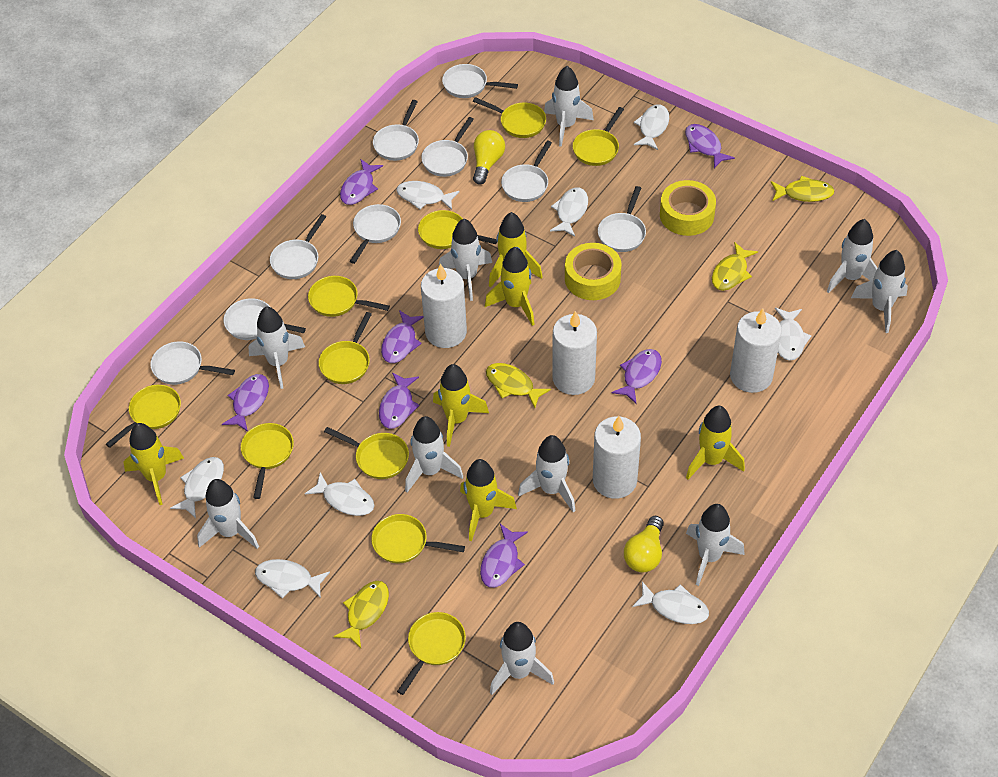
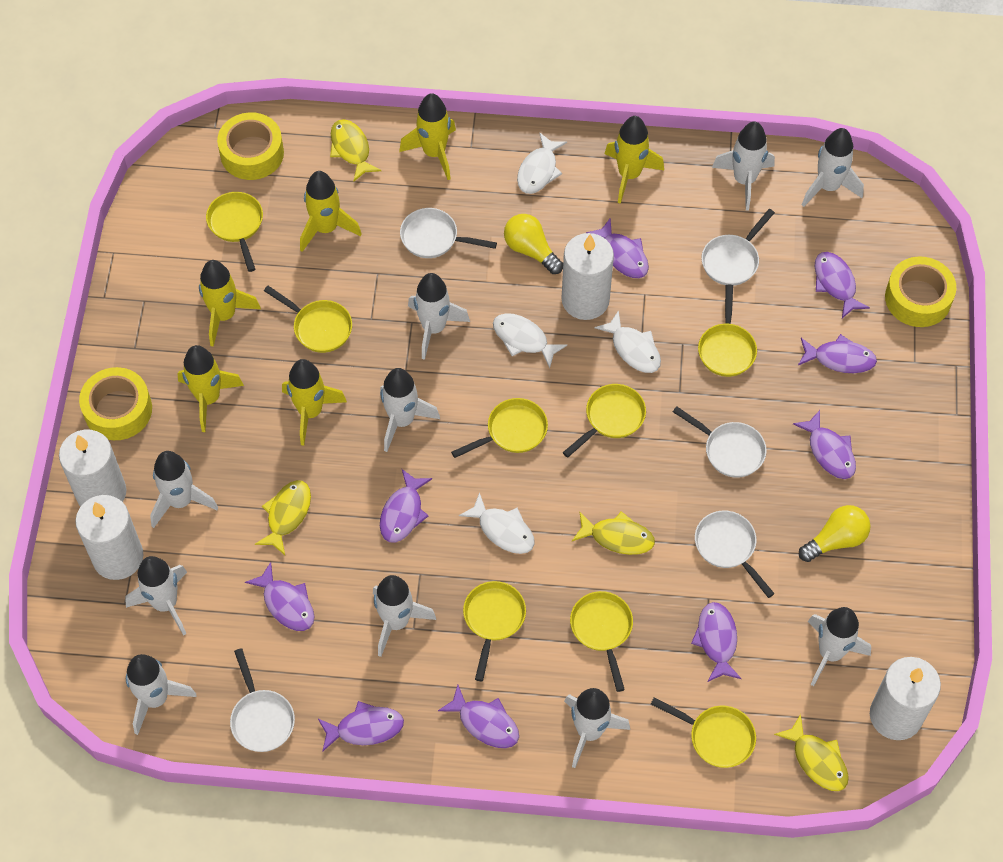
purple fish: [222,374,269,432] [340,159,383,205] [379,372,420,429] [381,310,424,363] [480,524,528,588] [612,349,662,404] [685,124,735,168] = 7 -> [245,562,314,631] [318,701,404,752] [380,469,432,543] [438,684,519,748] [586,218,649,278] [691,602,742,682] [793,410,856,479] [798,334,877,373] [815,252,870,318] = 9
white fish: [170,457,224,518] [255,559,330,599] [305,472,375,516] [396,181,460,210] [550,187,588,237] [632,581,709,624] [634,105,669,150] [775,308,812,361] = 8 -> [459,492,535,554] [493,313,567,368] [517,132,567,194] [595,310,661,373] = 4
white pan: [150,341,235,385] [224,298,306,340] [270,214,326,279] [350,204,401,264] [373,100,419,161] [421,117,474,177] [442,64,518,98] [501,141,552,202] [598,186,646,252] = 9 -> [230,648,295,752] [400,208,497,258] [673,406,767,478] [695,510,775,598] [701,209,775,286] = 5
yellow pan: [106,385,181,448] [241,423,294,499] [308,276,390,317] [319,312,372,384] [324,427,409,479] [371,514,465,563] [397,612,466,695] [418,210,497,249] [473,97,546,138] [573,107,624,166] = 10 -> [206,192,263,272] [264,286,352,353] [451,398,548,458] [463,581,526,681] [563,384,646,458] [570,591,633,692] [651,697,756,768] [698,284,757,377] = 8
yellow tape: [565,243,622,300] [660,180,716,236] = 2 -> [79,367,152,440] [217,112,284,180] [885,257,956,327] = 3

